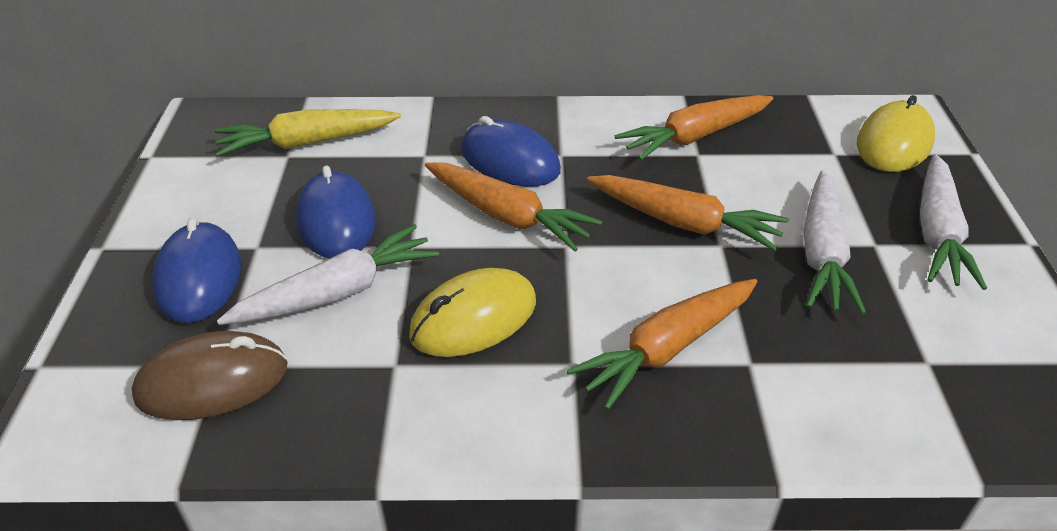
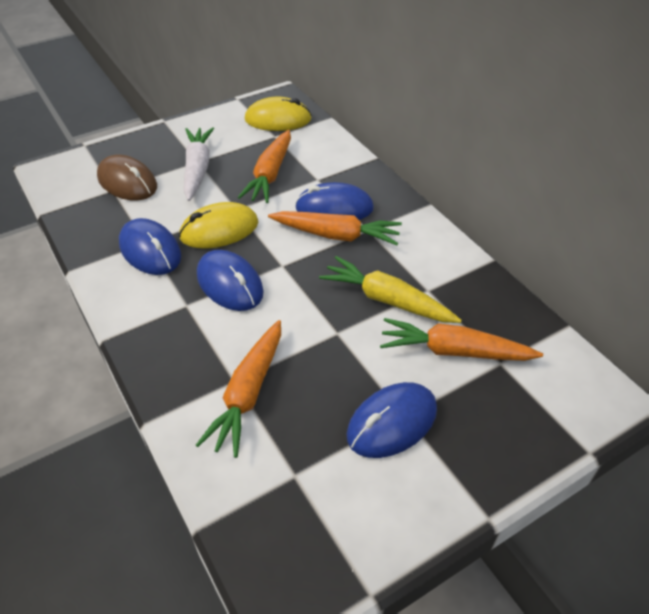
blue mouse: [152,218,241,323] [296,165,376,259] [461,116,561,187] = 3 -> [119,218,181,275] [197,250,264,311] [295,182,374,220] [347,382,437,458] = 4
white carrot: [217,224,439,325] [803,171,866,314] [920,154,987,290] = 3 -> [184,127,214,201] = 1

